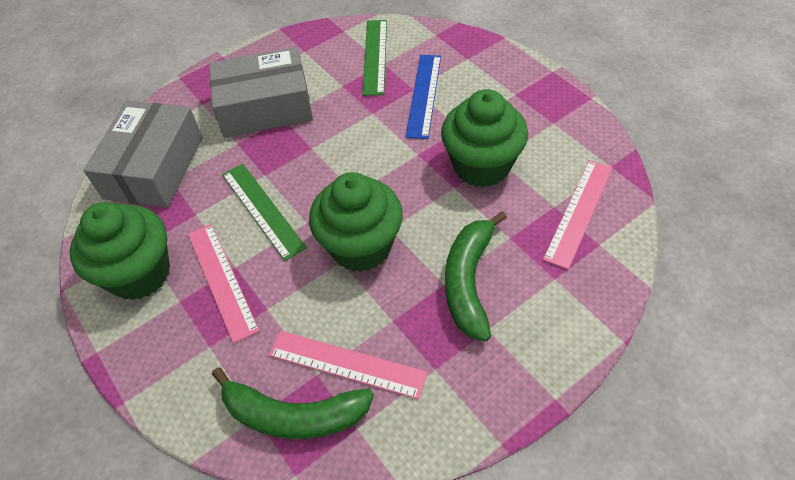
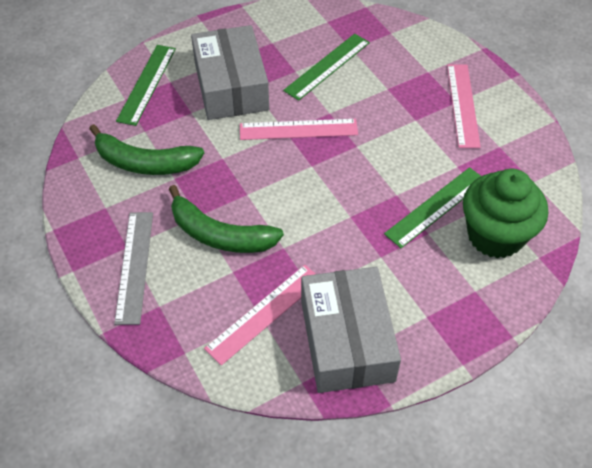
blue ruler: [405,55,441,139] = 1 -> none = 0
green cupcake: [70,202,170,300] [309,172,403,272] [441,89,528,188] = 3 -> [463,169,548,259] = 1
green ruler: [222,164,307,261] [362,20,387,96] = 2 -> [116,45,176,126] [283,34,370,101] [384,167,481,248] = 3
grey ruler: none = 0 -> [114,212,153,325] = 1

